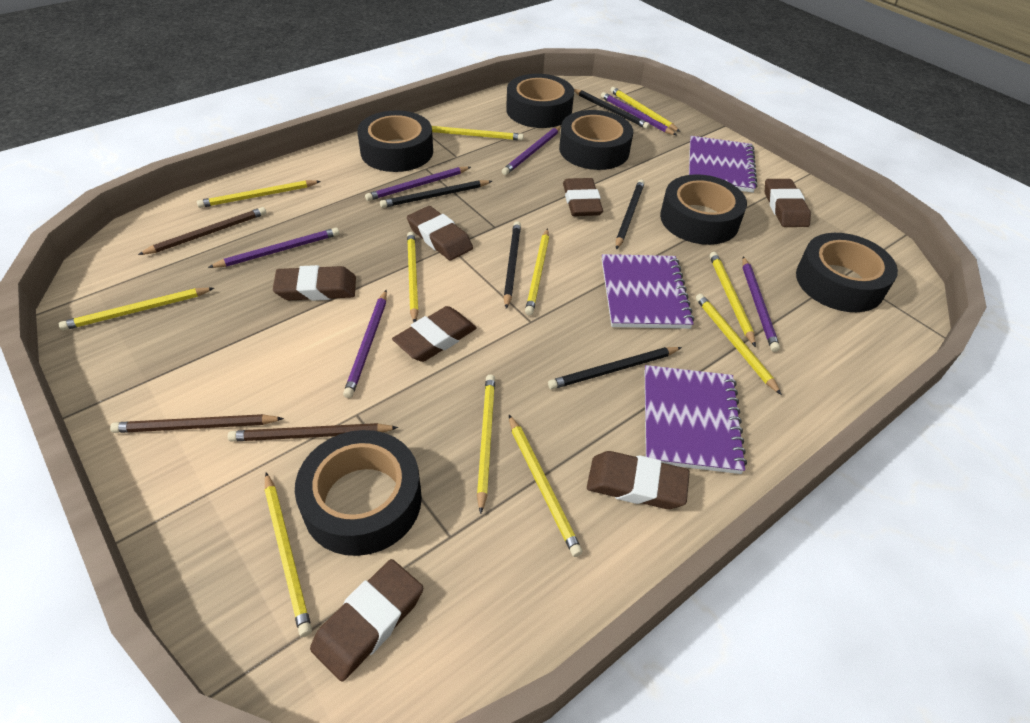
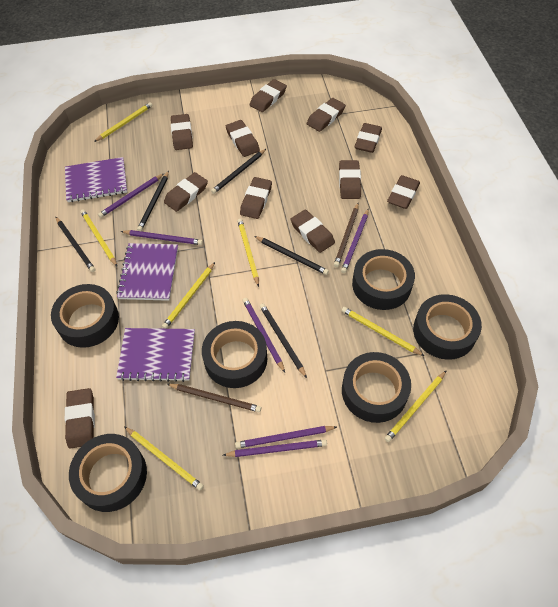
brown eraser: [273,265,356,301] [310,559,423,682] [392,306,477,362] [407,206,473,260] [563,178,603,216] [587,451,690,509] [765,179,811,227] = 7 -> [65,388,95,449] [164,172,208,212] [171,114,193,150] [226,120,260,157] [240,177,272,219] [250,79,287,112] [290,210,335,253] [307,98,346,132] [339,160,361,199] [354,123,382,153] [387,175,420,209] = 11
brown pencil: [110,414,284,433] [138,207,266,255] [228,423,398,441] = 3 -> [167,384,261,412] [334,203,359,267] = 2
yellow pencil: [59,288,214,330] [197,180,321,208] [265,472,312,637] [407,232,419,322] [431,125,524,141] [477,375,495,514] [509,415,583,557] [525,228,549,315] [610,87,680,132] [696,294,782,395] [710,252,756,347] = 11 -> [80,209,117,266] [94,102,153,142] [124,426,204,491] [162,262,215,329] [237,219,259,287] [341,307,424,356] [384,370,447,442] = 7

